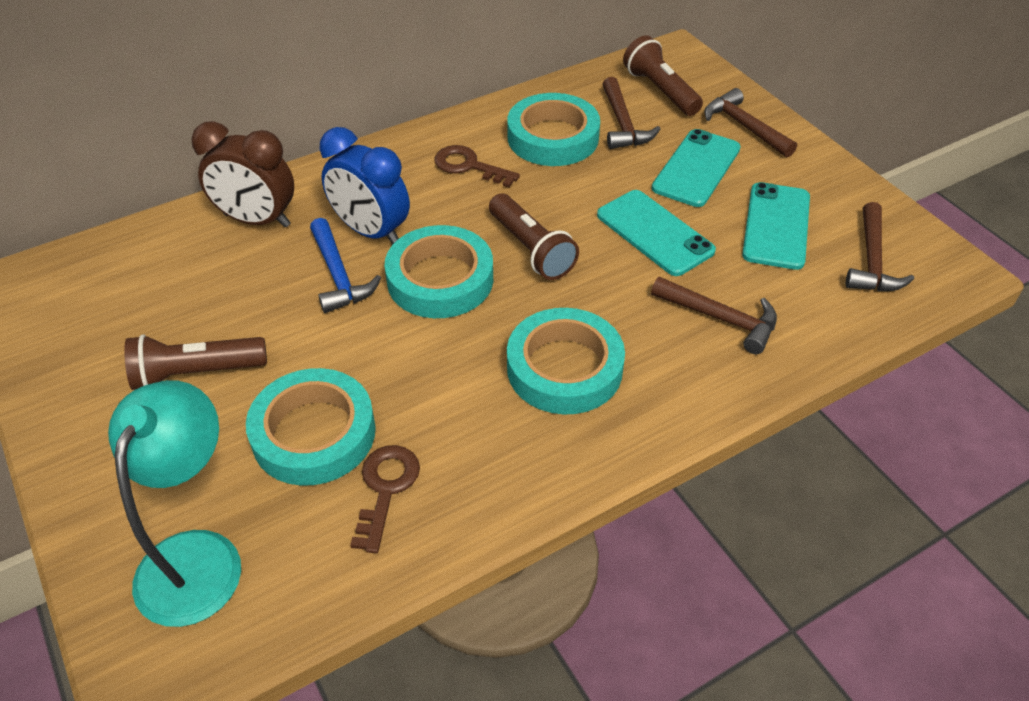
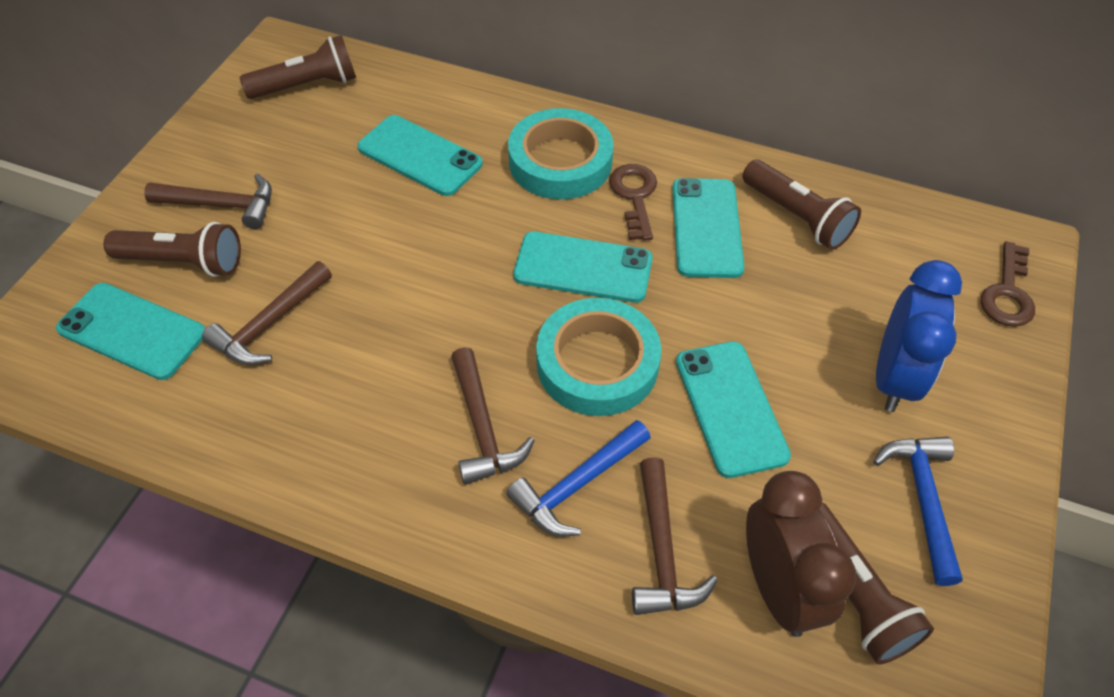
blue hammer: [310,218,381,313] = 1 -> [506,420,651,537] [873,437,963,586] = 2
brown flashlight: [124,334,267,390] [489,194,579,280] [623,35,703,116] = 3 -> [104,222,241,277] [240,35,356,99] [742,160,861,250] [819,502,934,664] = 4
turquoise lamp: [108,380,241,627] = 1 -> none = 0
turquoise phone: [597,190,716,276] [652,129,741,207] [742,182,810,270] = 3 -> [56,283,205,380] [357,115,483,196] [513,231,652,303] [672,178,744,278] [676,341,791,478] = 5
turquoise tape: [246,368,376,486] [384,225,493,318] [507,93,600,166] [507,308,625,414] = 4 -> [508,108,614,199] [536,298,661,416] = 2

